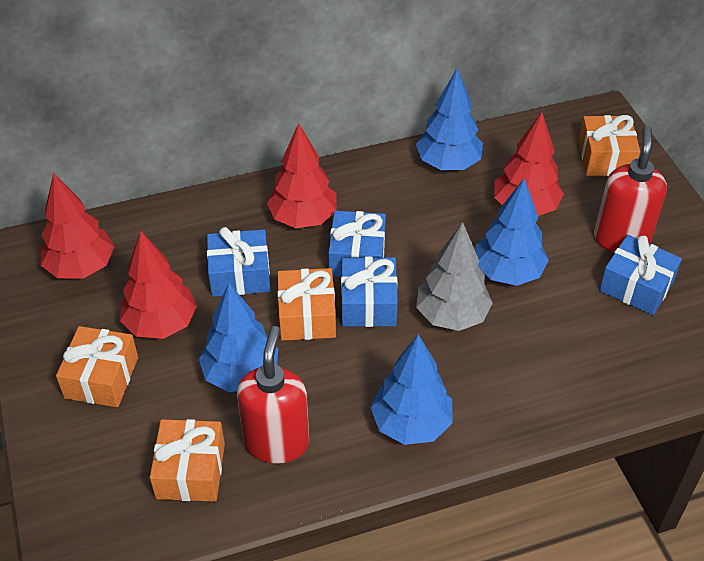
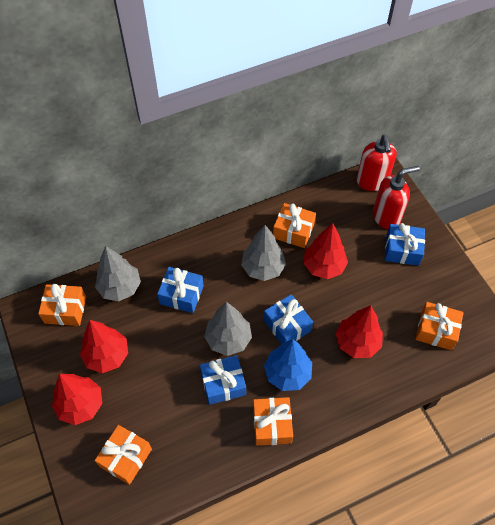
blue tree: [199,283,278,392] [370,334,453,445] [416,68,483,170] [476,178,549,286] = 4 -> [264,339,312,391] = 1
grey tree: [416,222,493,331] = 1 -> [95,246,141,301] [204,302,252,356] [241,225,286,281] = 3
orange gift: [56,326,138,407] [150,419,225,502] [277,268,336,341] [579,115,640,176] = 4 -> [38,284,86,326] [95,425,152,485] [253,397,293,446] [273,203,316,248] [415,302,463,350] = 5

